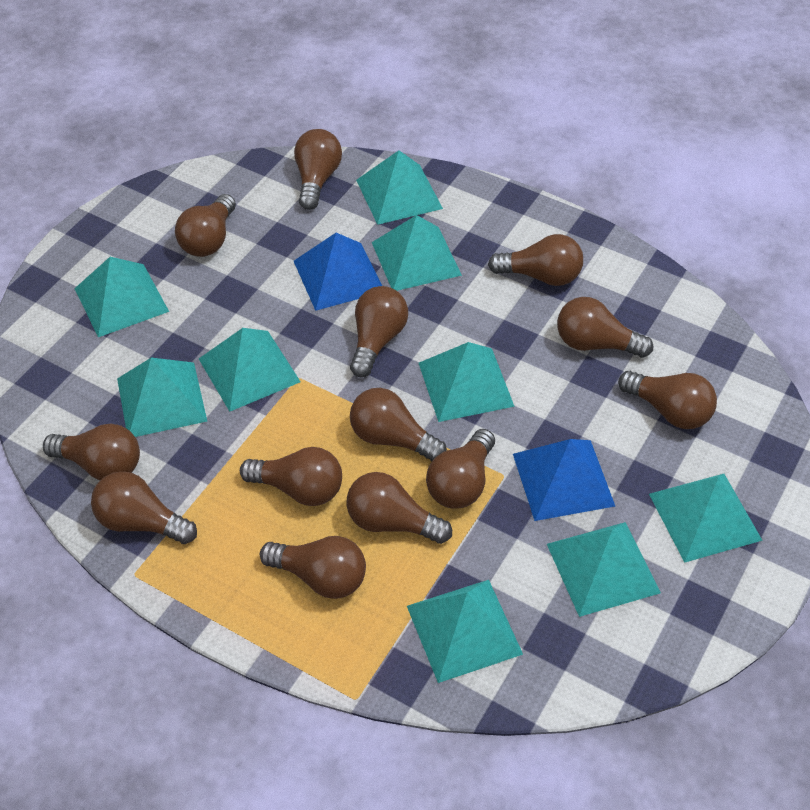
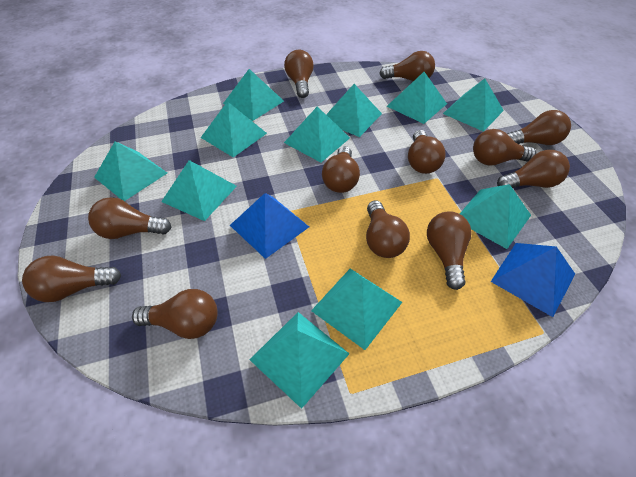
brown light bulb: [43,424,140,480] [91,471,197,544] [175,194,236,257] [240,447,342,506] [260,536,366,599] [294,129,342,210] [347,472,452,544] [350,286,408,377] [350,388,447,462] [426,429,495,509] [488,234,583,286] [557,297,653,358] [618,371,717,429] = 13 -> [22,255,121,302] [88,197,172,239] [132,289,218,339] [284,50,314,98] [322,146,360,193] [366,200,410,258] [379,51,435,81] [408,130,446,174] [427,211,472,290] [473,129,536,166] [497,150,570,188] [507,110,571,145] = 12
turquoise pyramid: [74,257,169,337] [117,358,207,437] [199,328,301,412] [356,150,443,225] [372,215,462,291] [407,580,523,683] [419,342,515,422] [547,522,661,617] [649,474,763,563] = 9 -> [94,141,167,201] [161,160,237,221] [201,102,267,157] [223,69,284,121] [250,312,349,409] [284,106,350,162] [311,269,402,350] [326,84,382,137] [387,72,447,124] [443,78,504,132] [460,184,531,249] = 11

